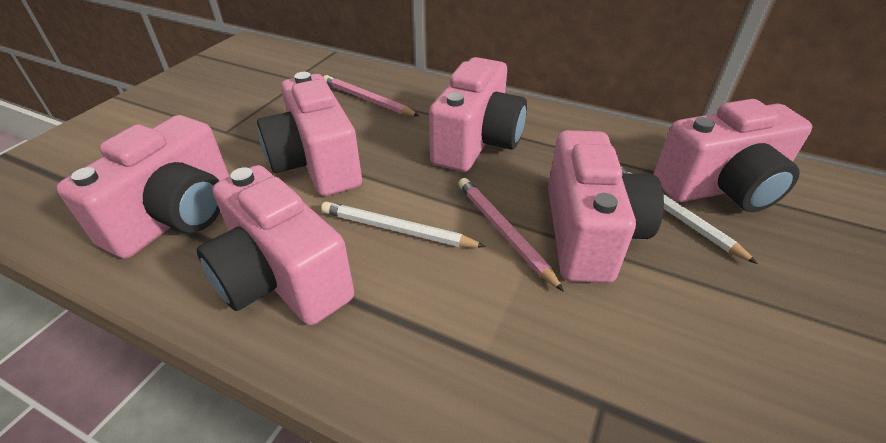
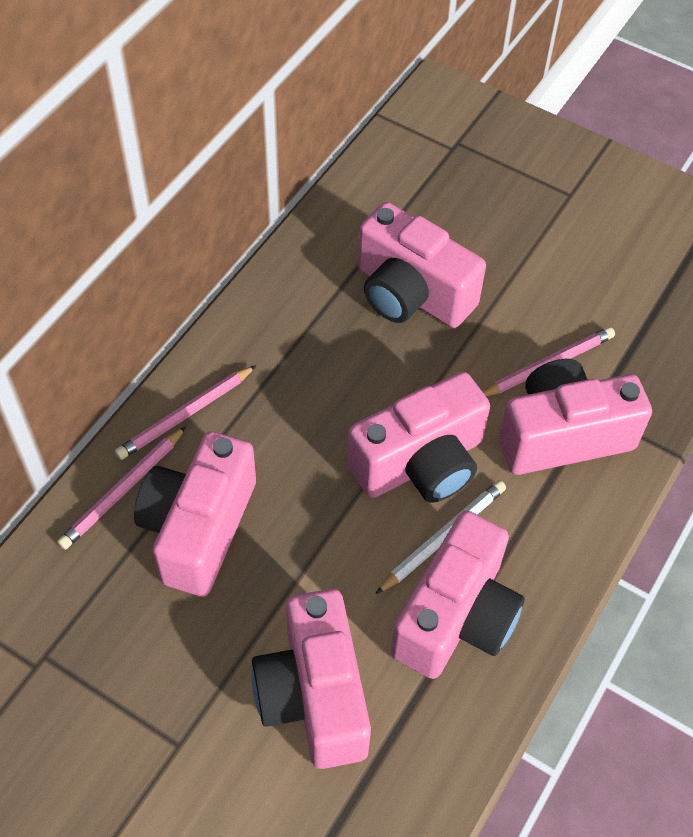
pink pencil: [323,75,419,116] [458,178,564,292] = 2 -> [57,426,186,550] [115,365,257,460] [483,327,615,397] = 3
white pencil: [321,202,486,248] [621,166,758,264] = 2 -> [376,480,506,594] = 1

